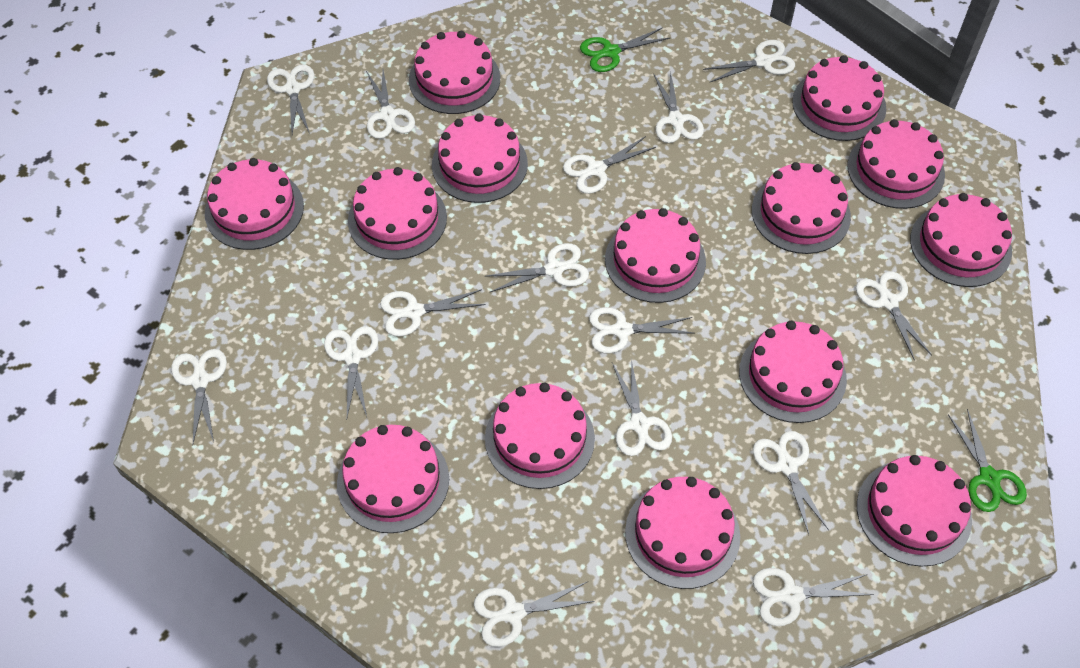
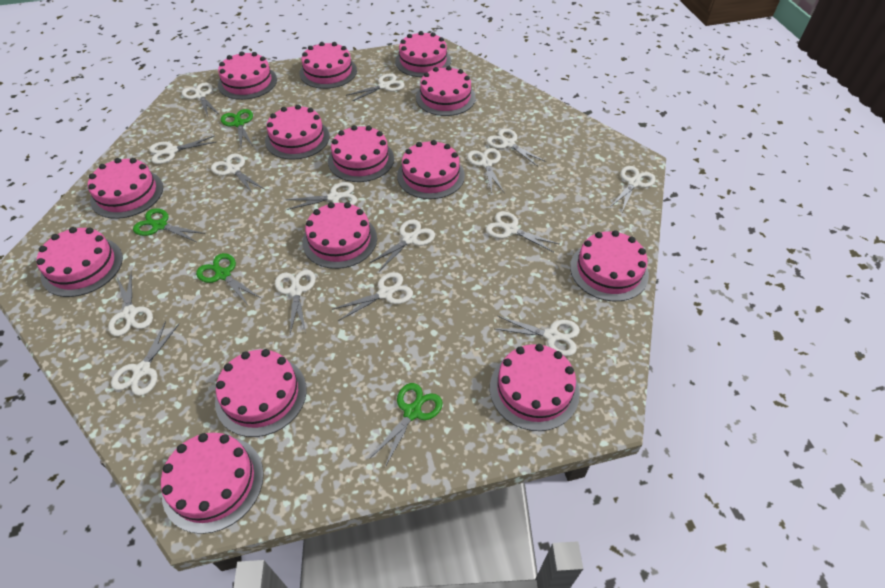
green scissors: [580,27,670,72] [948,409,1027,512] = 2 -> [133,208,206,242] [196,253,262,305] [221,109,253,147] [369,383,443,467] = 4

